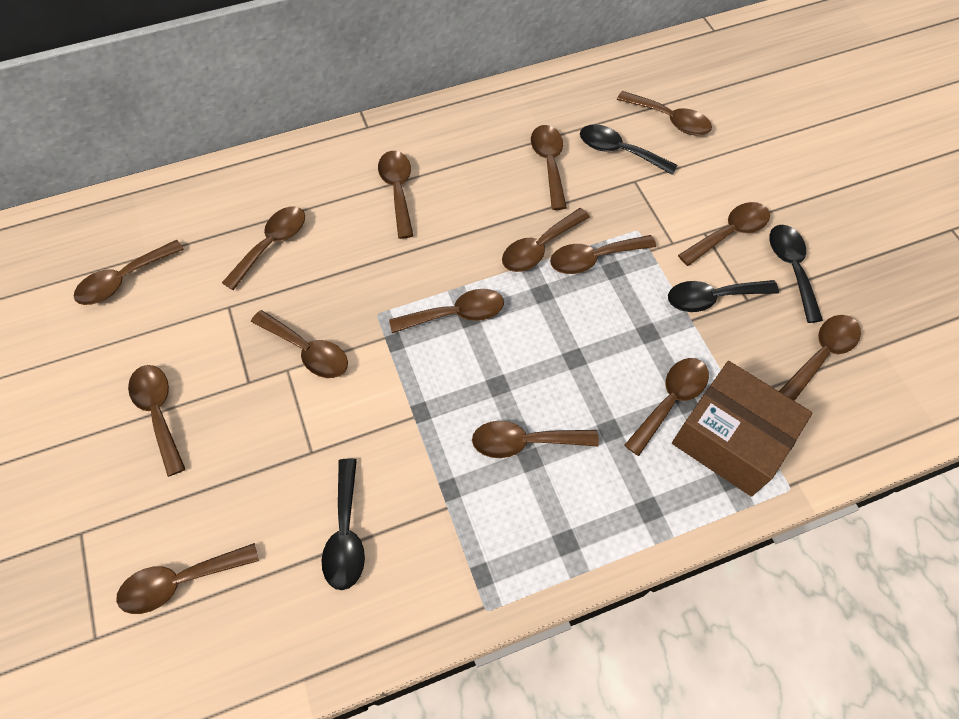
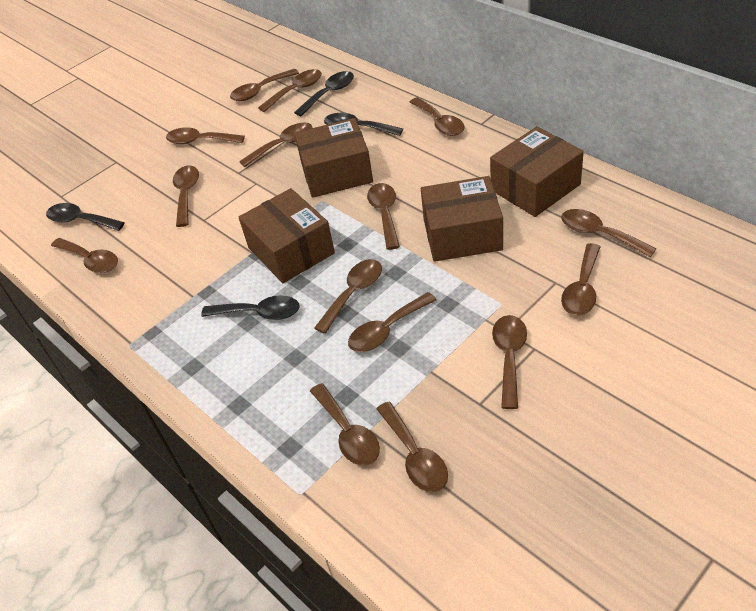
brown box: [672,361,812,497] = 1 -> [239,188,335,283] [294,118,373,198] [421,176,503,262] [490,126,584,217] = 4

